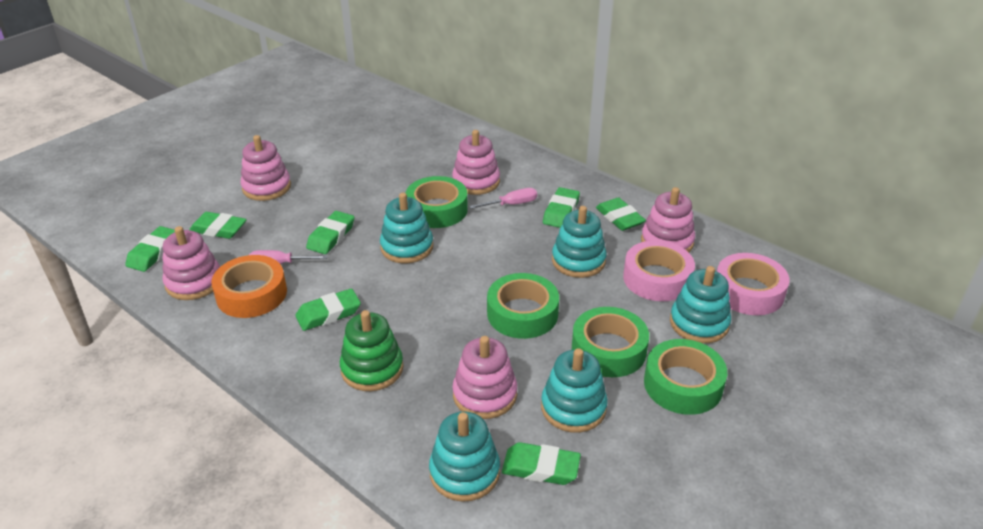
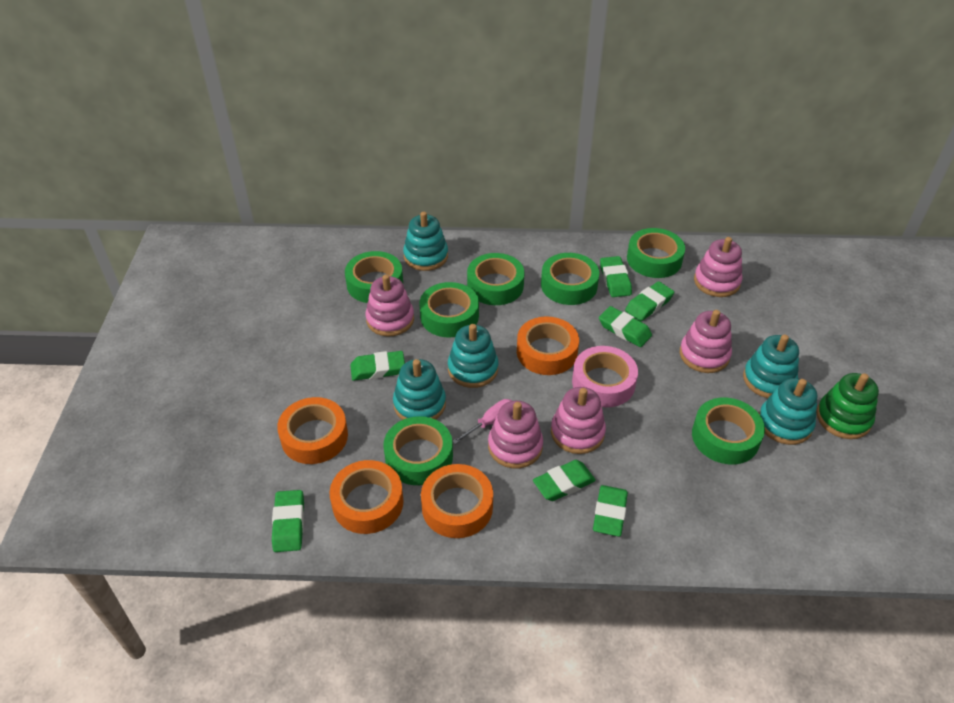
green tape: [406,176,468,228] [487,273,559,339] [572,307,649,377] [644,339,727,415] = 4 -> [345,251,403,303] [383,416,453,485] [420,282,479,337] [467,253,525,305] [541,253,599,305] [627,228,685,278] [692,398,765,464] = 7
orange tape: [211,255,287,318] = 1 -> [277,397,348,464] [330,460,404,534] [421,464,493,538] [517,316,579,375] = 4
pink screwdriver: [249,250,328,264] [469,188,537,209] = 2 -> [453,399,512,444] = 1
pink tape: [623,240,695,301] [717,253,789,315] = 2 -> [572,346,638,407] = 1

